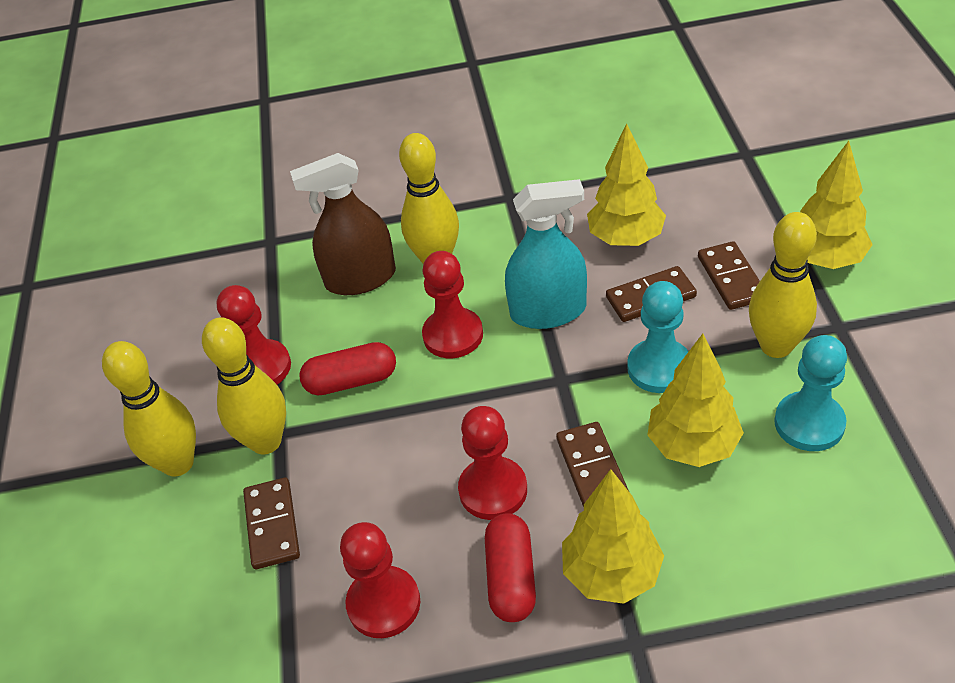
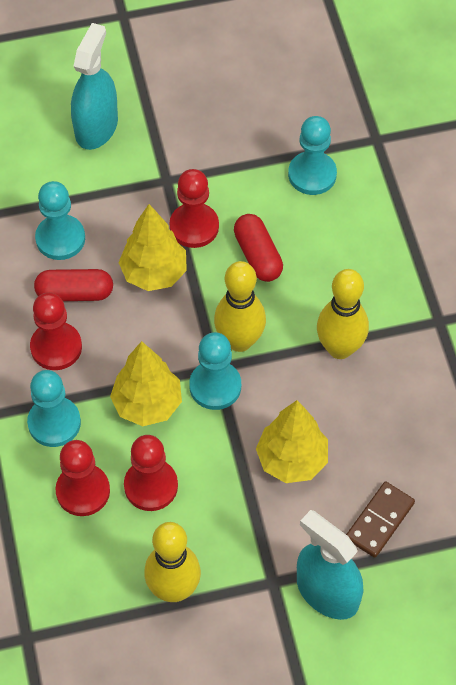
brown domino: [243,477,300,569] [556,422,629,507] [606,266,697,322] [698,241,760,310] = 4 -> [346,482,415,558] = 1
brown spray bottle: [290,153,396,295] = 1 -> none = 0
turquoise pawn: [627,281,689,393] [774,335,847,451] = 2 -> [27,370,81,447] [35,181,85,260] [189,332,241,410] [288,116,337,195] = 4
turquoise spray bottle: [505,179,587,329] = 1 -> [71,23,118,150] [297,510,364,620] = 2
yellow bowling pin: [102,341,196,477] [202,317,286,455] [399,133,459,264] [749,212,817,358] = 4 -> [144,522,201,602] [214,261,266,352] [317,269,369,359] = 3
yellow tree: [562,469,664,604] [587,124,666,246] [647,334,744,467] [800,141,873,269] = 4 -> [110,341,182,426] [118,204,187,291] [256,400,328,483] = 3

